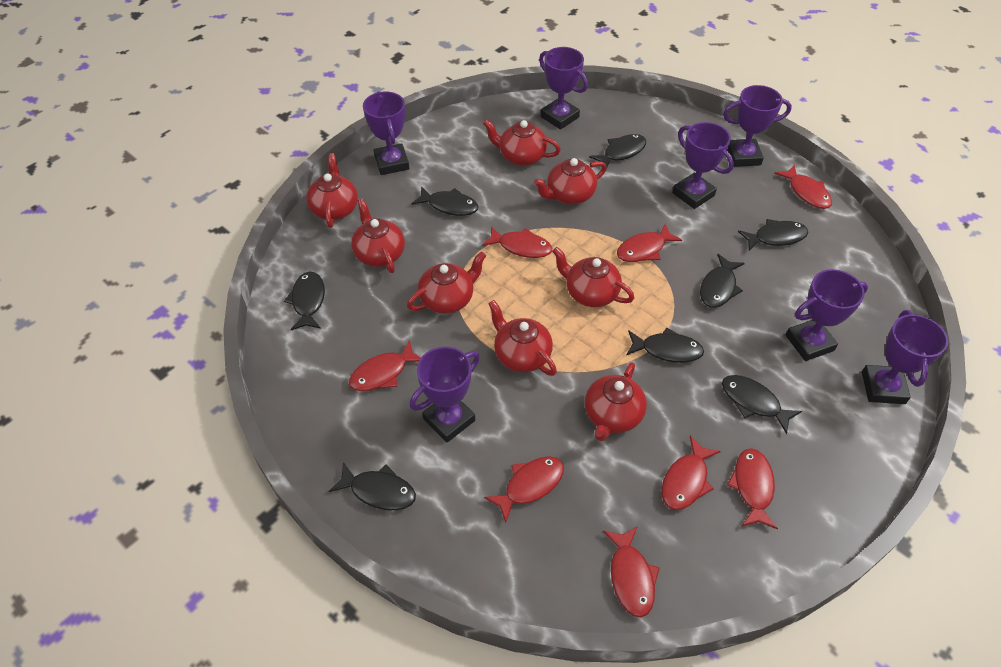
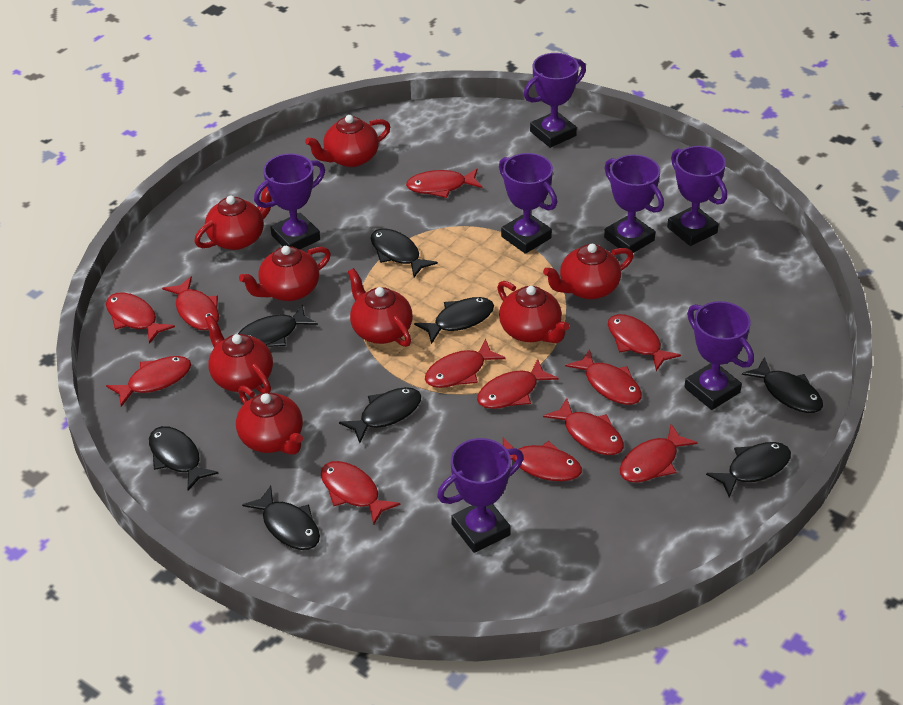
red fish: [349,340,421,391] [482,226,552,258] [484,456,564,523] [603,526,660,617] [617,224,682,262] [662,436,721,510] [727,448,778,529] [774,164,832,209] = 8 -> [106,292,175,344] [106,356,191,407] [162,276,219,330] [321,461,400,525] [406,168,483,198] [425,339,506,388] [477,359,558,409] [503,437,582,481] [543,398,624,455] [565,349,642,405] [608,314,681,371] [620,424,698,483] = 12

